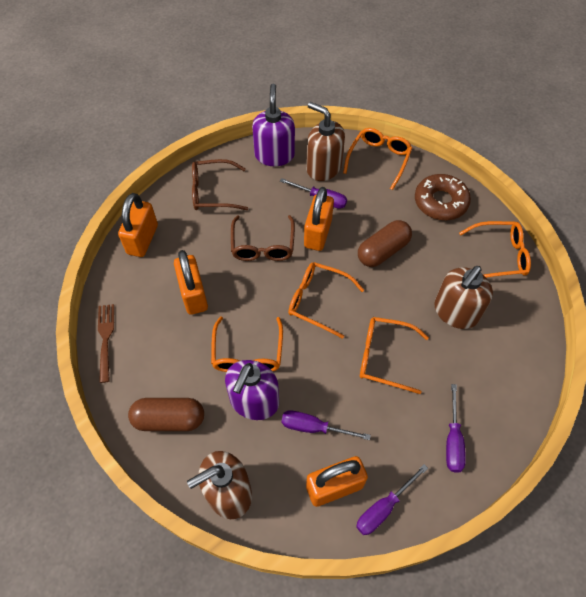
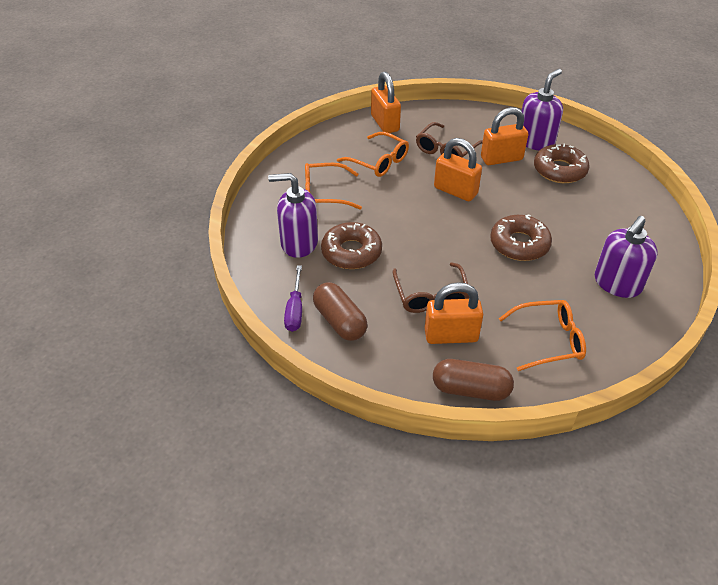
brown donut: [415,174,471,220] = 1 -> [321,222,382,269] [490,215,552,261] [534,144,589,183] = 3
brown fork: [98,304,114,383] = 1 -> none = 0
brown soap dispenser: [187,451,252,519] [306,102,345,181] [434,266,493,329] = 3 -> none = 0
orange glasses: [211,316,283,372] [288,262,364,339] [343,128,412,190] [360,317,429,394] [459,221,531,278] = 5 -> [305,163,362,210] [337,132,409,177] [499,300,586,371] = 3
purple screwdriver: [280,178,347,209] [282,410,371,440] [356,464,428,535] [446,384,466,472] = 4 -> [284,265,302,332] = 1
purple soap dispenser: [225,360,279,420] [252,84,295,166] = 2 -> [268,173,318,258] [522,69,563,150] [595,216,658,298] = 3

